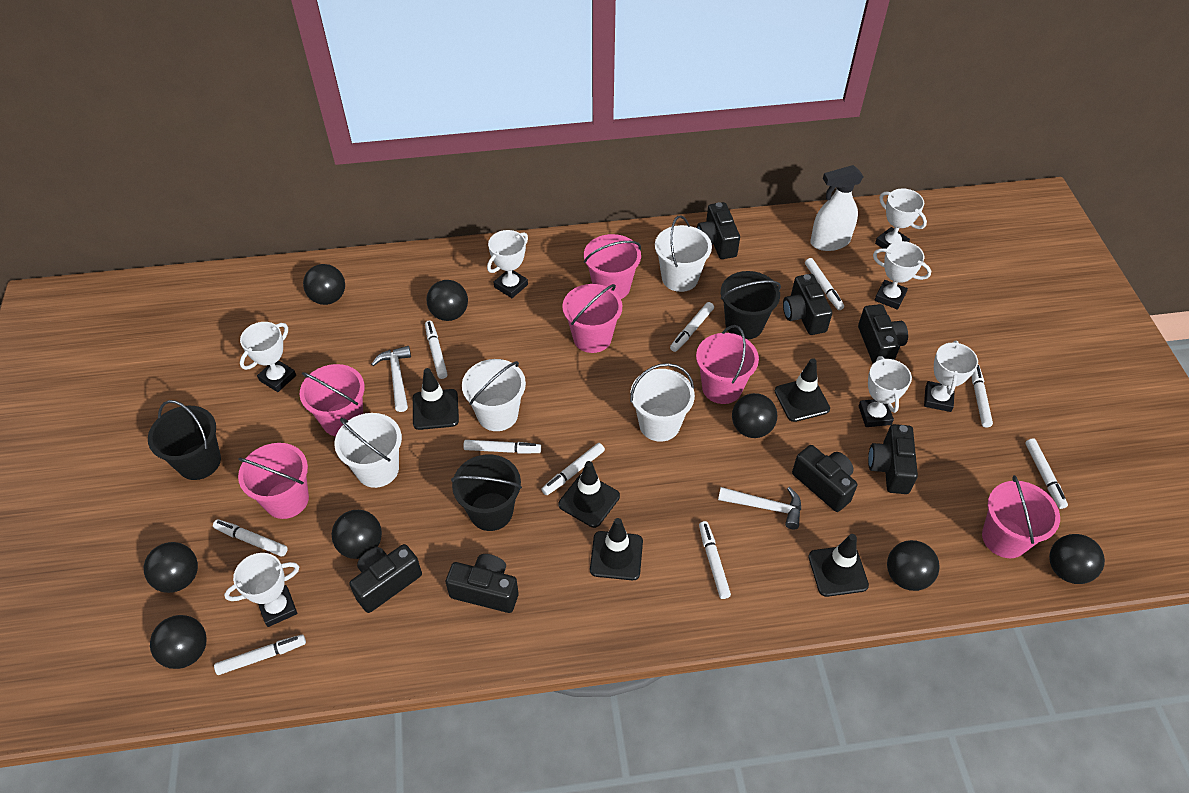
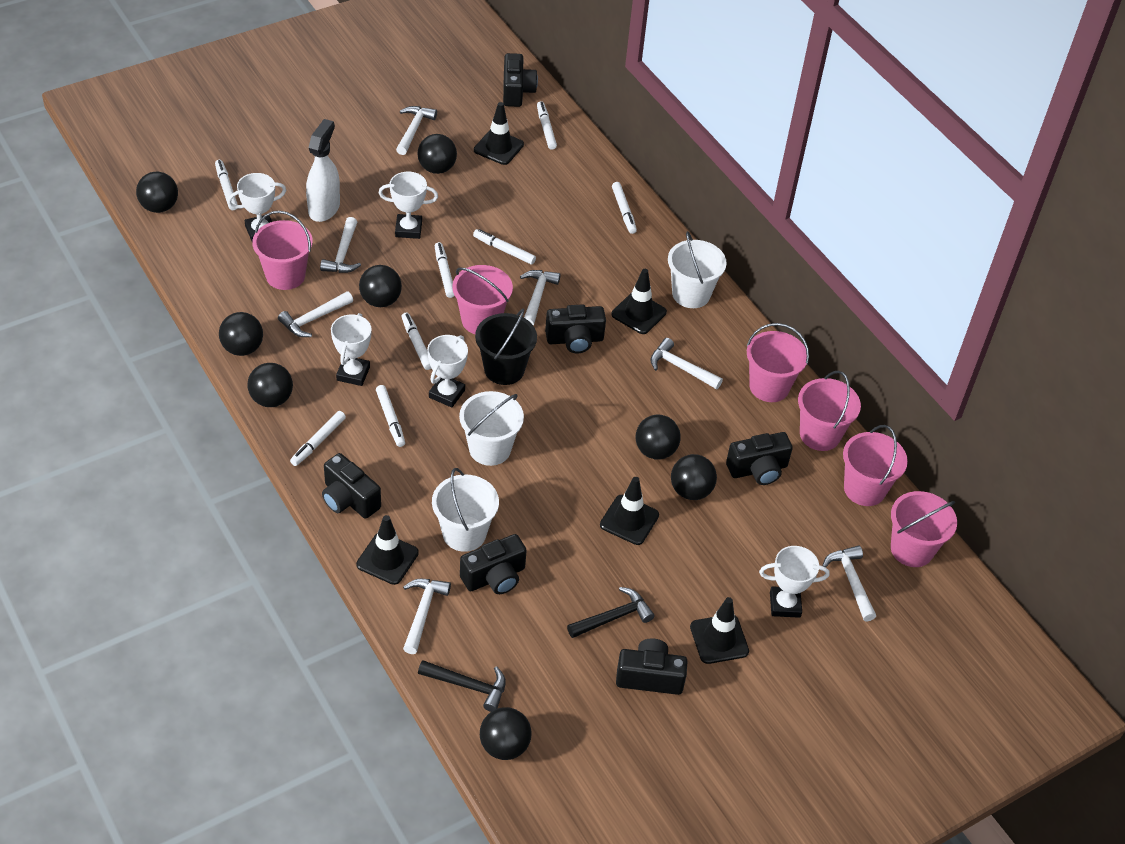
black bucket: [148,400,221,480] [451,454,522,531] [721,271,781,340] = 3 -> [475,309,537,385] = 1
black camera: [349,544,422,613] [446,554,518,613] [697,202,740,259] [783,274,832,335] [792,445,858,512] [858,304,908,364] [868,424,918,494] = 7 -> [322,453,381,519] [460,534,527,594] [503,53,538,107] [545,304,606,353] [616,638,687,695] [726,432,793,485] = 6
black hammer: none = 0 -> [418,660,506,712] [567,587,655,638] = 2
white bucket: [334,413,402,488] [462,359,526,431] [630,363,695,442] [655,215,712,292] = 4 -> [432,468,499,552] [459,391,524,466] [668,231,727,308] = 3
white hammer: [371,346,411,412] [718,487,801,530] = 2 -> [278,291,353,337] [320,217,361,273] [396,106,437,155] [403,579,451,654] [520,270,561,326] [650,338,723,389] [822,545,876,622] = 7
white marker: [213,519,288,556] [214,635,306,675] [425,320,448,379] [463,440,541,454] [541,443,605,495] [670,302,714,352] [699,521,731,599] [805,258,844,310] [972,364,993,428] [1025,438,1068,509] = 10 -> [215,160,238,210] [290,411,346,466] [376,385,405,447] [401,312,431,370] [435,242,455,298] [473,229,536,264] [537,101,557,150] [612,182,637,234] = 8
white trophy: [224,553,299,627] [240,322,296,392] [487,230,528,298] [859,356,912,427] [873,241,931,310] [875,189,927,249] [924,341,978,412] = 7 -> [227,173,286,241] [331,313,371,386] [379,172,438,239] [427,335,468,408] [759,546,830,618] = 5

